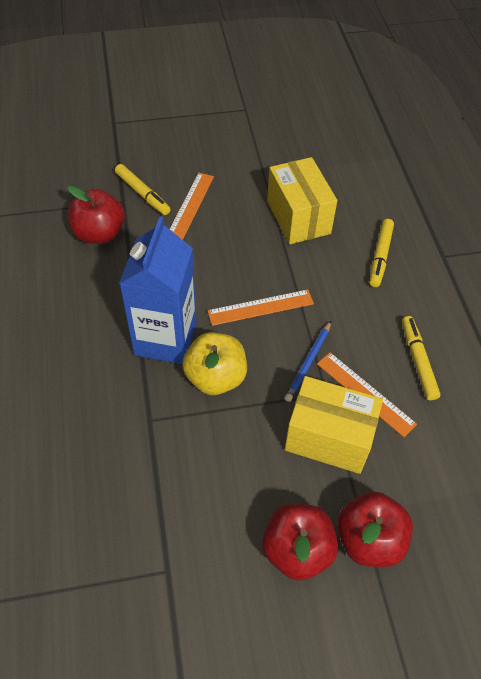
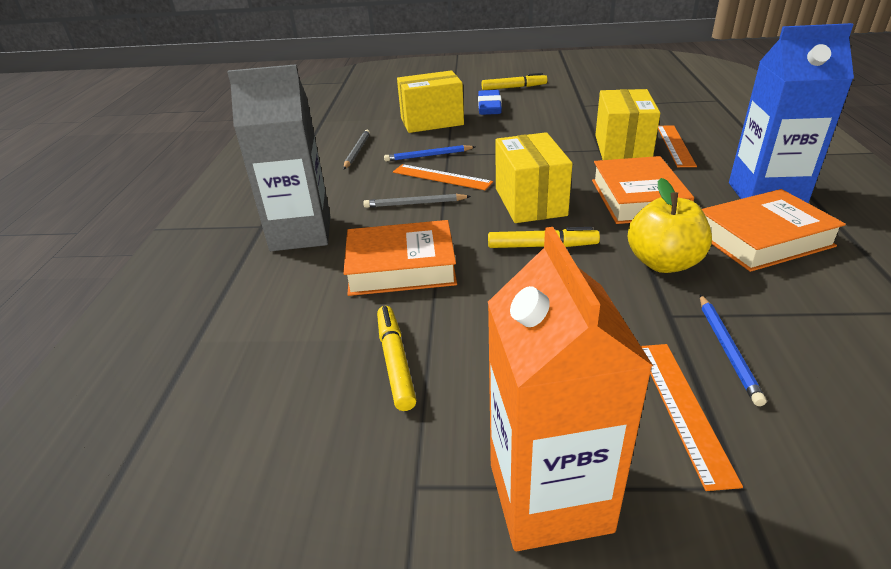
blue eraser: none = 0 -> [478,90,502,115] = 1
blue pencil: [284,321,331,402] = 1 -> [384,145,475,162] [700,295,766,406] = 2
grey carton: none = 0 -> [227,64,331,251] = 1
grey pencil: none = 0 -> [343,130,370,169] [363,194,471,208] = 2
orange book: none = 0 -> [343,220,457,296] [592,156,694,224] [702,189,846,272] = 3
orange carton: none = 0 -> [488,227,653,551] = 1
red apple: [67,186,125,244] [262,503,338,581] [337,491,413,567] = 3 -> none = 0
yellow box: [267,157,337,244] [285,376,383,474] = 2 -> [397,70,464,133] [496,132,572,223] [595,89,660,160] = 3

